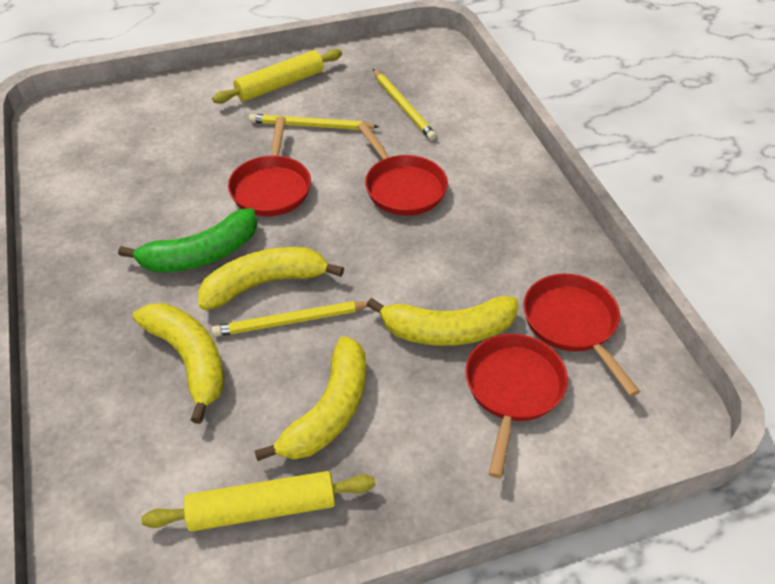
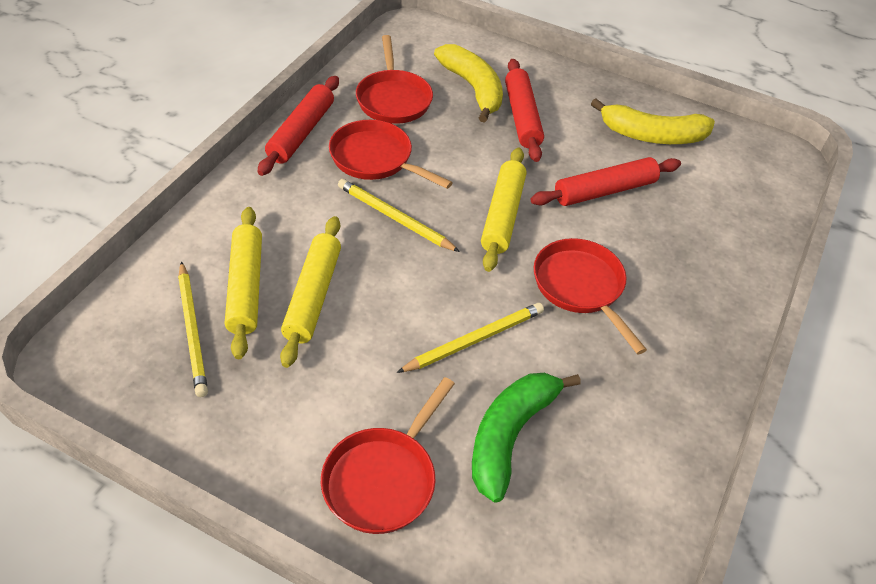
red rolling pin: none = 0 -> [258,76,339,176] [505,59,544,162] [531,157,681,206] = 3
yellow banana: [133,303,224,424] [198,247,344,310] [255,336,366,461] [366,296,518,346] = 4 -> [434,44,503,123] [591,98,715,144] = 2
yellow rolling pin: [141,471,375,531] [212,49,342,104] = 2 -> [225,207,262,359] [280,216,341,368] [481,148,526,272] = 3

